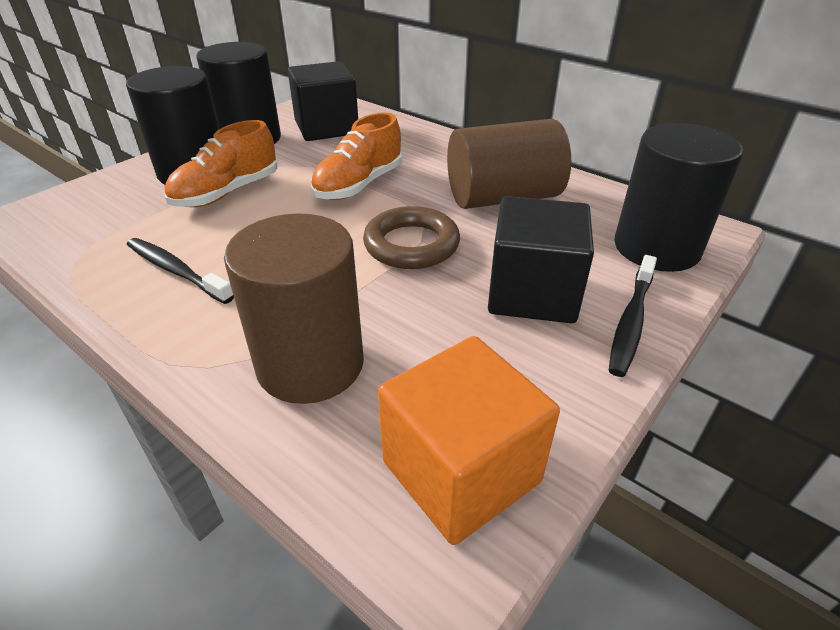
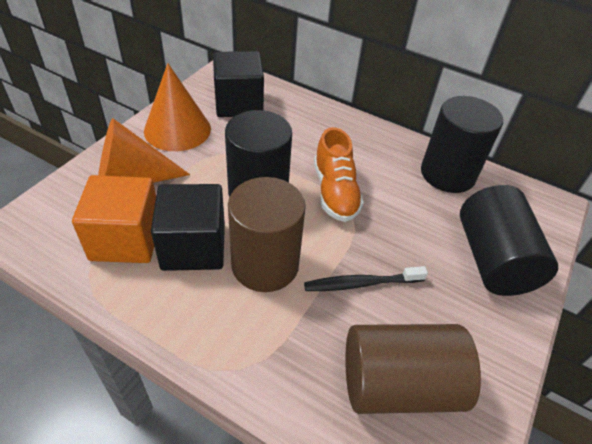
black toothbrush: [127,238,234,304] [609,255,657,377] = 2 -> [304,266,428,291] = 1
brown ring: [363,206,460,269] = 1 -> none = 0
orange cone: none = 0 -> [98,118,190,183] [144,63,211,151] = 2
orange shoe: [164,120,277,207] [311,113,402,200] = 2 -> [314,127,364,222] = 1

